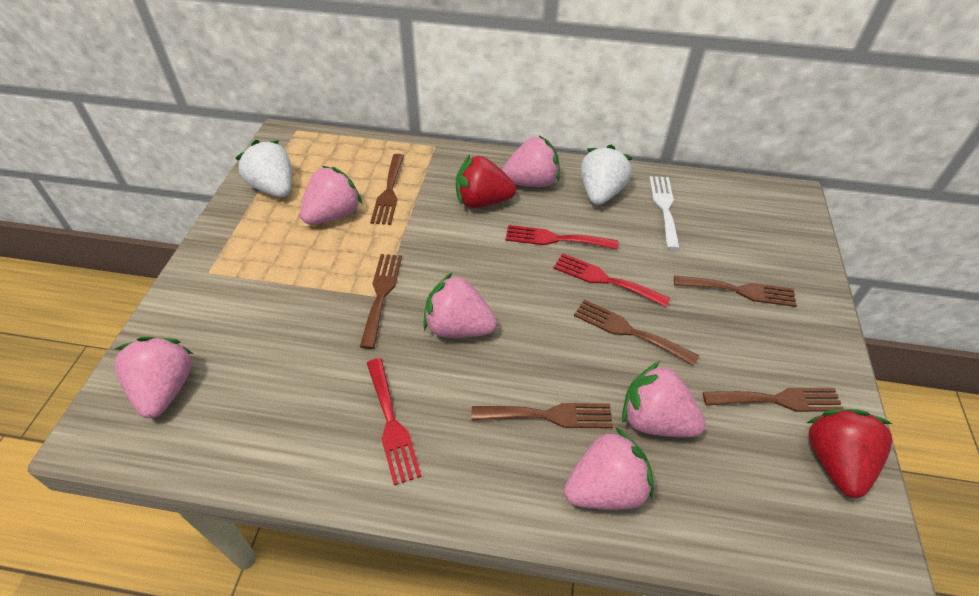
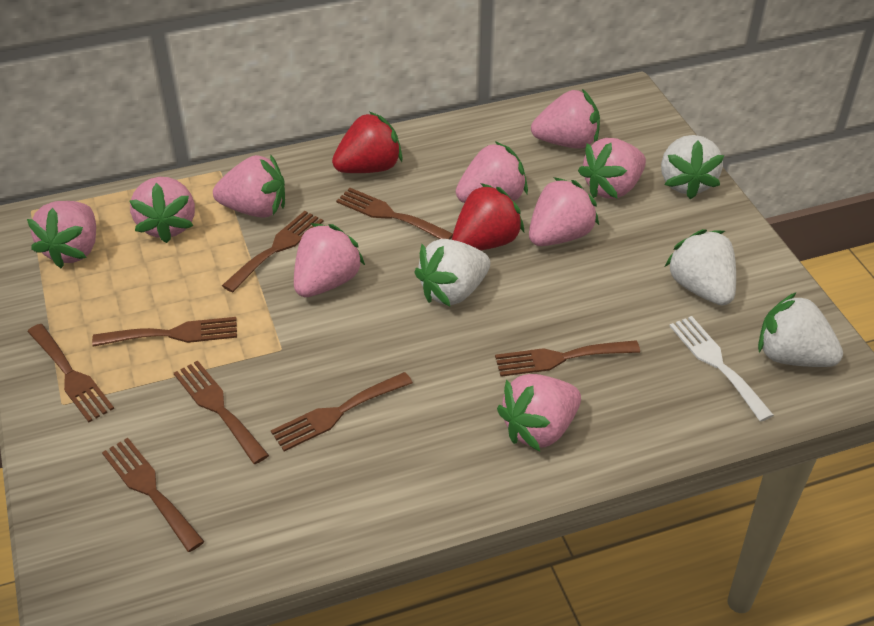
brown fork: [360,254,402,349] [370,154,404,225] [472,403,613,428] [574,300,699,366] [674,275,797,307] [703,388,844,412] = 6 -> [27,324,114,422] [92,317,237,347] [102,438,205,552] [174,360,269,464] [222,211,324,292] [271,372,413,451] [336,188,453,240] [495,340,640,377] = 8
pink strawberry: [115,337,193,418] [300,166,362,225] [423,272,497,338] [502,135,560,187] [564,428,654,510] [622,361,706,437] = 6 -> [27,201,96,268] [130,177,195,243] [213,154,285,218] [294,223,365,297] [456,141,528,203] [497,374,581,451] [529,177,599,246] [531,89,600,148] [578,138,646,199] = 9
red fork: [367,358,422,485] [505,225,618,250] [553,253,671,307] = 3 -> none = 0
white strawberry: [235,140,292,197] [581,145,633,205] = 2 -> [415,239,490,306] [661,135,724,200] [665,229,736,306] [758,292,843,367] = 4

